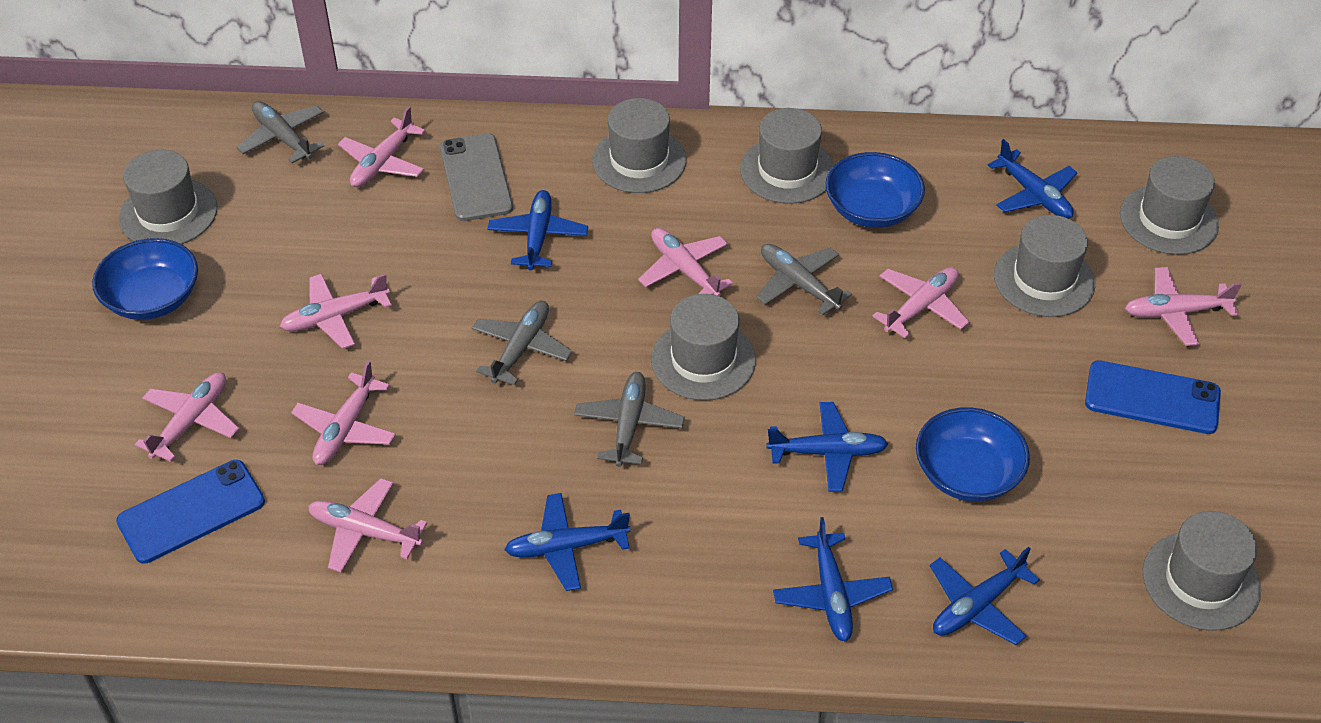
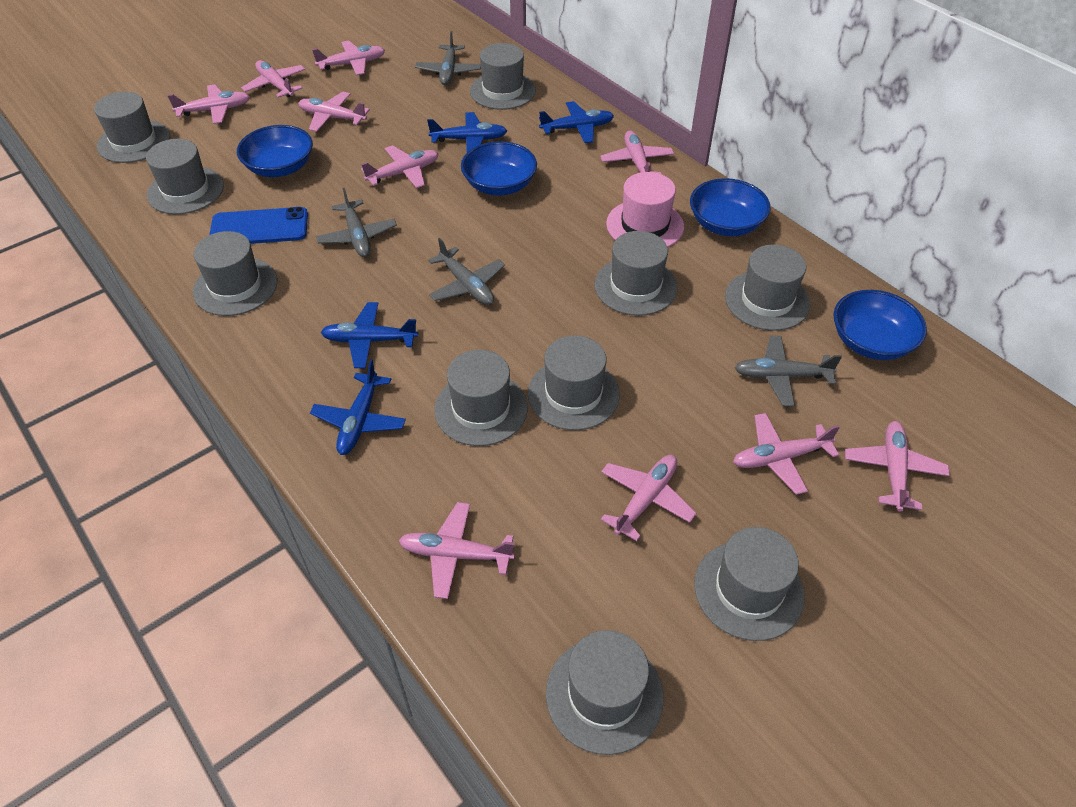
blue bowl: [92,238,198,320] [825,152,925,228] [916,407,1030,502] = 3 -> [237,125,313,177] [461,141,537,196] [690,178,771,236] [833,290,927,360] = 4
blue phone: [116,460,265,564] [1085,360,1221,434] = 2 -> [209,207,308,244] = 1
blue plane: [488,190,588,270] [504,493,630,591] [766,402,888,492] [773,517,893,642] [930,547,1040,645] [988,139,1078,218] = 6 -> [310,360,406,455] [321,302,418,368] [427,112,507,152] [539,101,614,143] = 4
grey hat: [119,150,218,244] [592,98,686,193] [651,294,756,400] [740,108,834,204] [994,215,1095,317] [1120,156,1219,255] [1142,511,1261,631] = 7 -> [94,92,170,163] [146,139,224,214] [193,231,278,316] [434,350,528,446] [470,43,536,110] [528,335,620,430] [546,630,664,755] [595,231,677,316] [694,527,804,641] [725,245,810,331] = 10
grey phone: [440,133,513,221] = 1 -> none = 0
pink hat: none = 0 -> [606,172,684,247] = 1
pink plane: [135,372,239,462] [280,273,392,349] [291,360,396,465] [308,478,427,572] [338,106,426,187] [638,228,733,296] [872,267,969,338] [1125,267,1242,346] = 8 -> [168,84,250,124] [241,60,306,98] [298,92,370,132] [312,41,385,75] [361,145,439,188] [398,502,515,599] [600,131,674,174] [601,455,696,541] [733,413,840,495] [845,421,950,512] = 10

